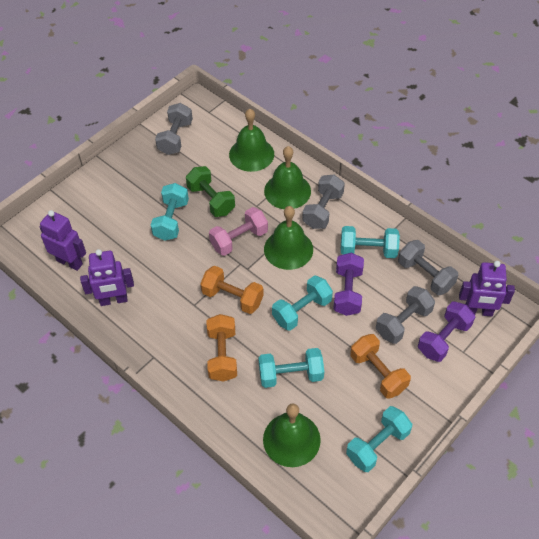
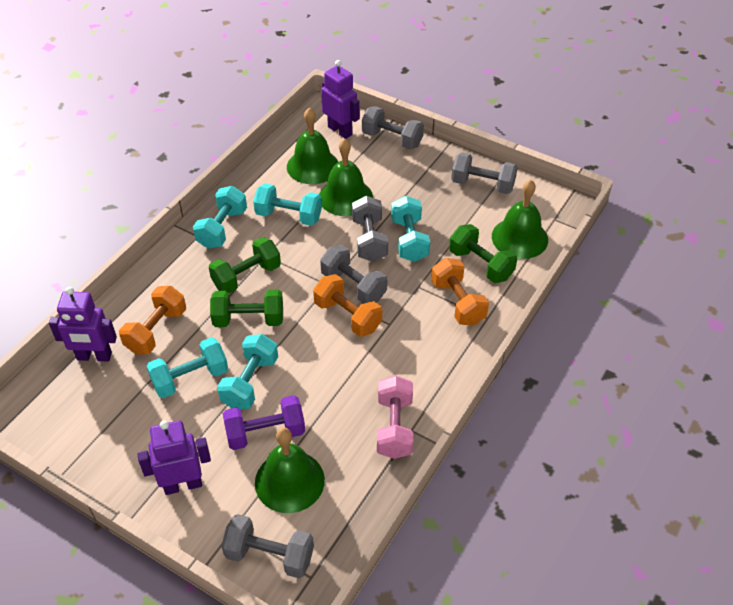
green dumbbell: [186,166,235,217] = 1 -> [209,237,281,293] [210,290,283,327] [449,224,517,283] = 3
grey dumbbell: [155,103,193,155] [302,175,345,229] [376,286,435,344] [398,240,458,295] = 4 -> [221,514,314,578] [320,245,387,304] [352,196,388,262] [362,106,424,149] [451,152,518,194] = 5
purple dumbbell: [333,253,364,316] [418,301,475,362] = 2 -> [223,395,305,450] = 1

